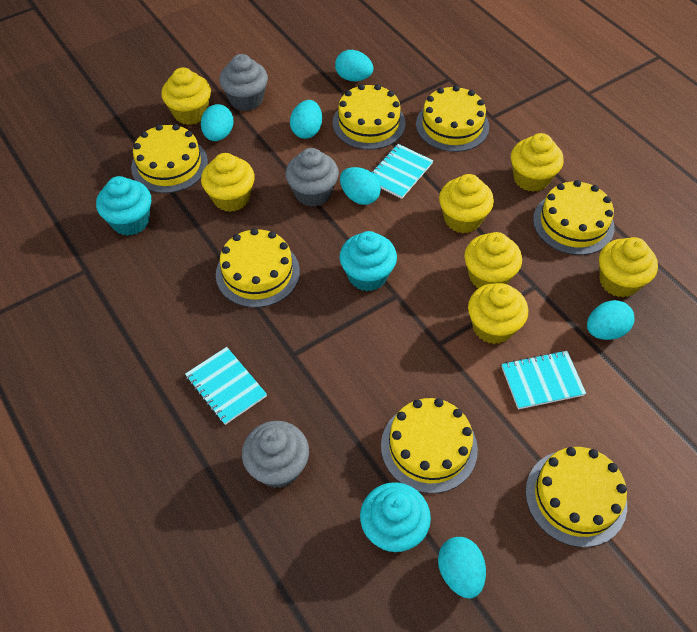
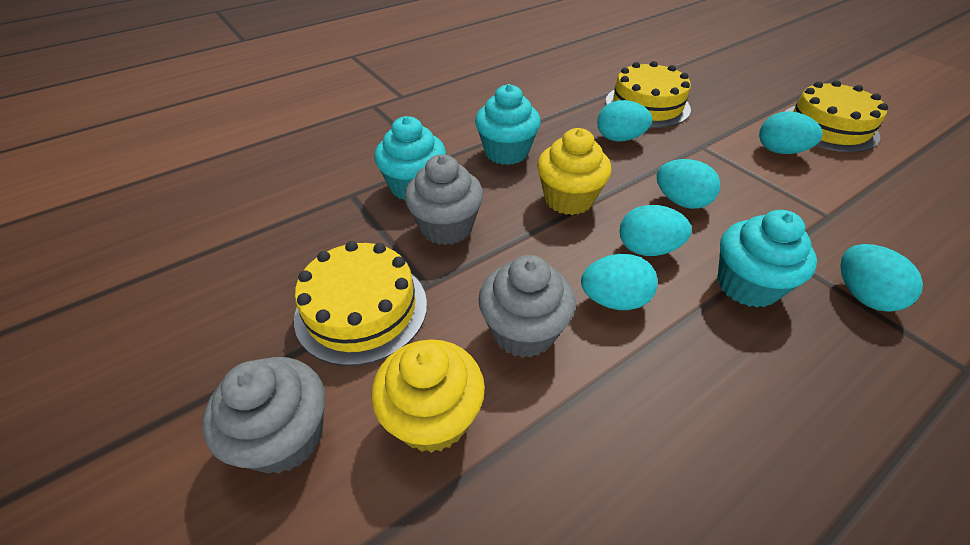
turquoise notebook: [185,347,267,425] [371,144,433,199] [502,350,586,409] = 3 -> none = 0
yellow cake: [131,124,208,193] [216,228,300,308] [333,84,406,150] [381,398,478,493] [416,85,489,152] [525,447,627,547] [533,180,615,255] = 7 -> [294,241,427,366] [605,61,691,128] [785,80,888,152] = 3
yellow cupcake: [161,67,211,125] [201,153,255,212] [439,174,494,233] [464,232,522,288] [468,283,528,344] [511,133,564,192] [599,237,658,298] = 7 -> [372,340,485,453] [537,128,611,215] = 2

